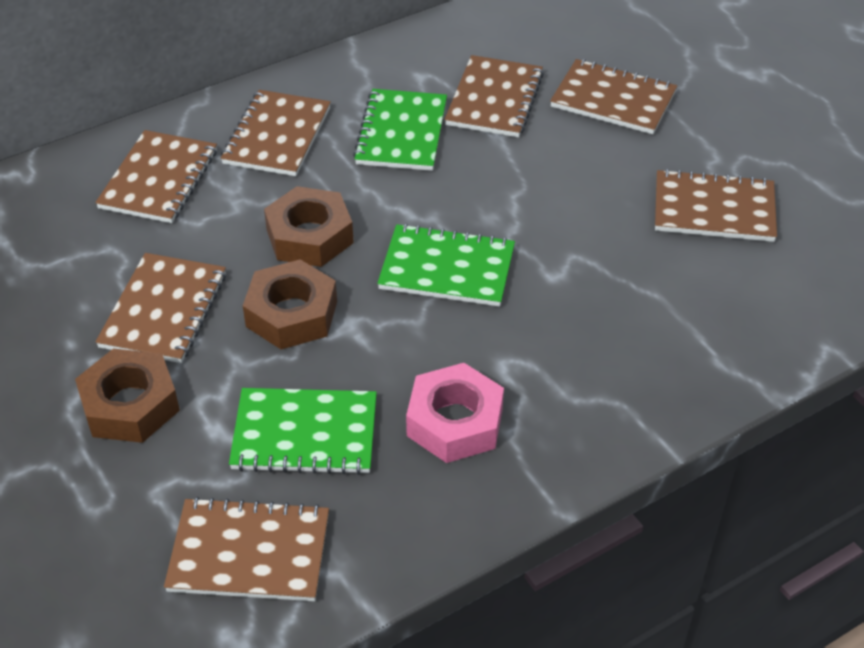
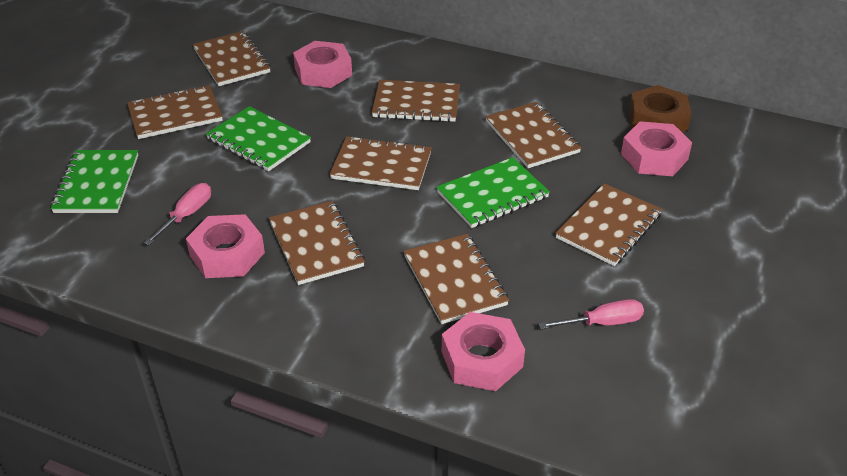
brown notebook: [95,130,217,223] [95,253,226,363] [164,497,329,601] [221,90,331,176] [445,55,544,137] [550,59,677,134] [655,169,777,242] = 7 -> [127,85,223,139] [192,31,271,86] [269,201,365,285] [330,136,432,190] [372,80,460,122] [404,234,509,324] [485,102,581,168] [555,183,662,266] = 8
brown nut: [75,349,180,443] [243,259,337,349] [264,186,354,267] = 3 -> [629,85,692,132] = 1
pink nut: [406,363,504,463] = 1 -> [186,214,265,278] [293,41,352,88] [442,312,525,391] [621,121,692,176] = 4
pink screwdriver: none = 0 -> [144,183,211,245] [539,299,644,329] = 2

